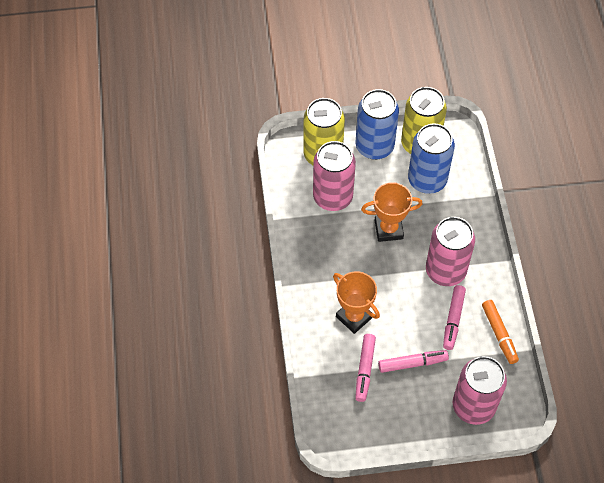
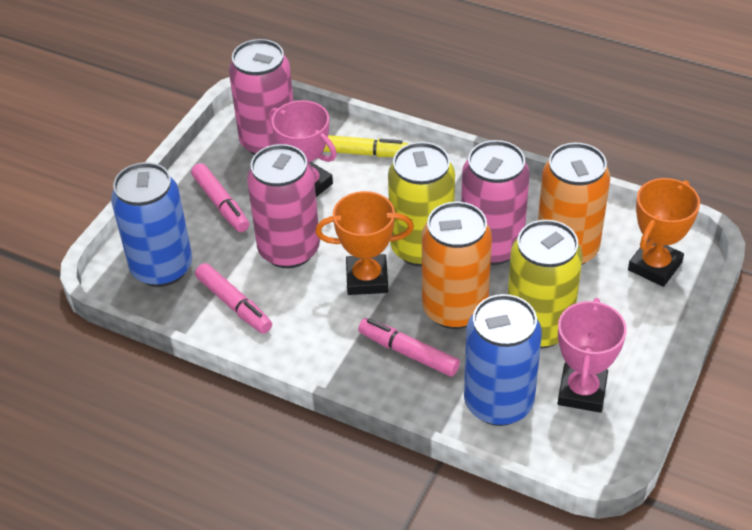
orange can: none = 0 -> [422,202,492,329] [538,143,610,265] = 2
orange marker: [482,300,519,364] = 1 -> none = 0
pink trophy: none = 0 -> [268,100,337,197] [558,298,627,413] = 2
yellow marker: none = 0 -> [323,135,409,157] = 1

